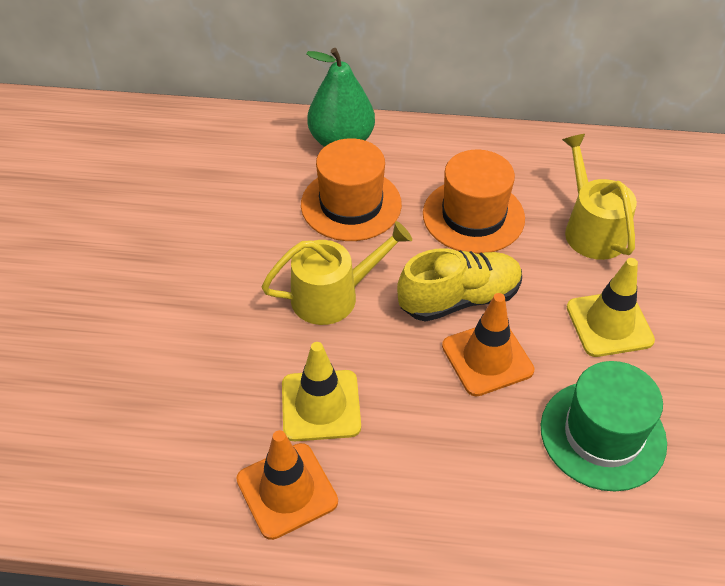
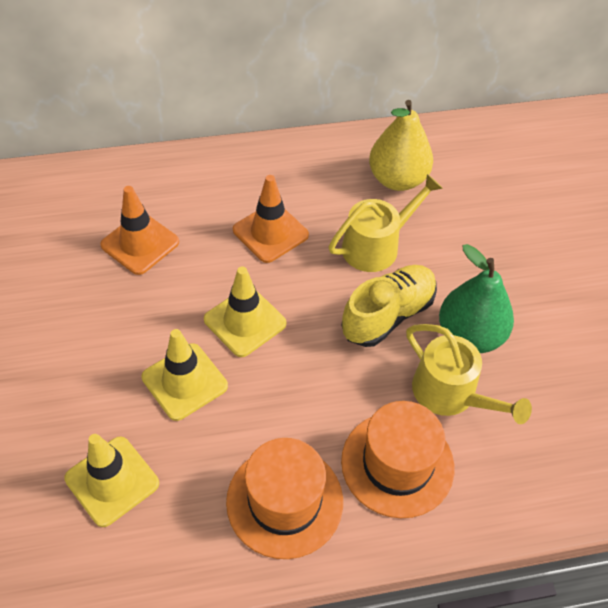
green hat: [541,361,667,491] = 1 -> none = 0
yellow pear: none = 0 -> [369,100,433,191] = 1
yellow traffic cone: [282,342,361,441] [567,258,655,357] = 2 -> [64,434,159,527] [141,329,228,421] [204,266,286,357] = 3

